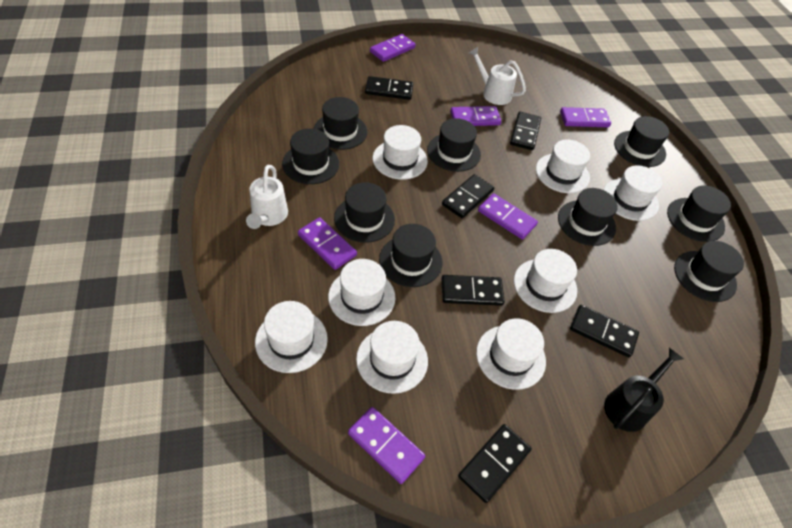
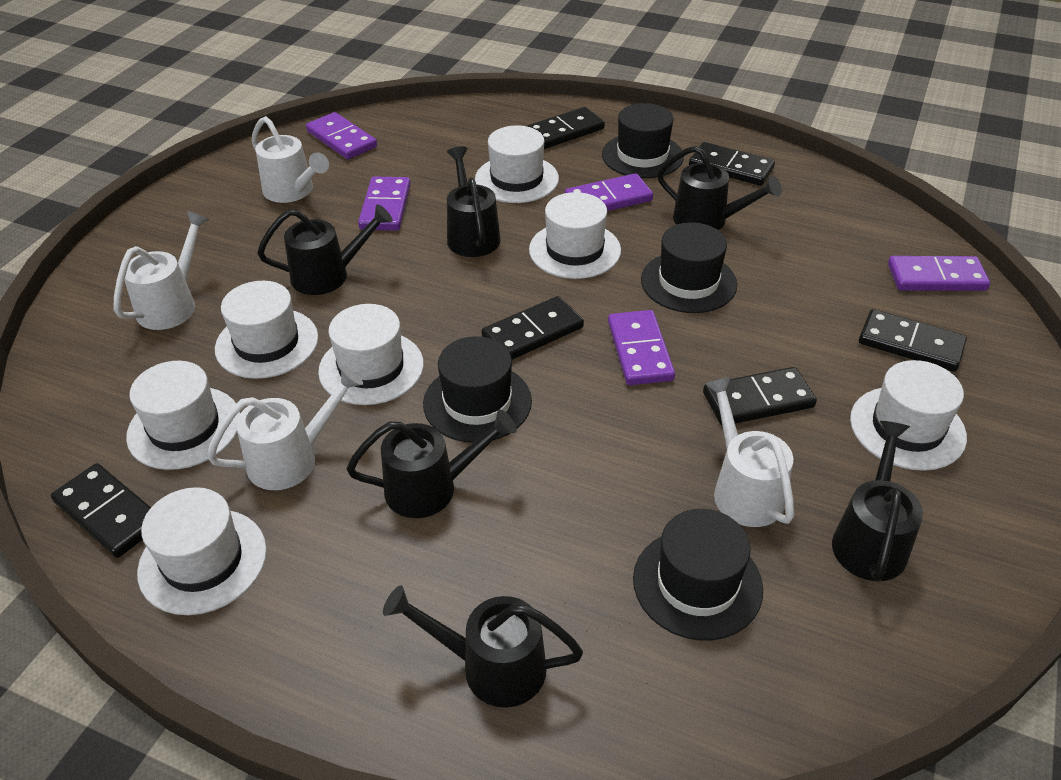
black hat: [282,128,339,184] [314,97,367,150] [334,182,395,243] [379,224,442,287] [427,118,481,172] [558,188,618,246] [614,116,669,167] [667,185,731,242] [674,241,744,302] = 9 -> [423,336,532,443] [602,103,684,178] [633,509,763,640] [641,222,737,313] = 4
black watering can: [604,348,684,432] = 1 -> [257,204,393,295] [347,410,517,518] [383,585,583,708] [447,146,501,257] [657,146,782,230] [832,421,923,581] = 6
purple domino: [298,217,357,270] [348,407,425,484] [370,34,416,62] [450,106,501,126] [478,193,538,239] [560,107,611,127] = 6 -> [306,112,377,159] [358,177,411,231] [565,173,653,211] [608,310,675,385] [888,256,990,291] = 5
white hat: [255,301,328,373] [328,259,395,326] [356,321,428,394] [373,125,428,180] [476,318,546,390] [514,249,577,313] [536,139,590,193] [603,165,662,221] = 8 -> [126,361,240,470] [137,487,267,615] [215,281,318,379] [318,304,424,405] [475,125,559,203] [529,192,621,279] [850,360,967,471] = 7
white watering can: [246,165,288,229] [468,47,526,105] = 2 -> [114,211,209,330] [207,366,363,490] [252,116,329,203] [705,376,794,527] = 4

